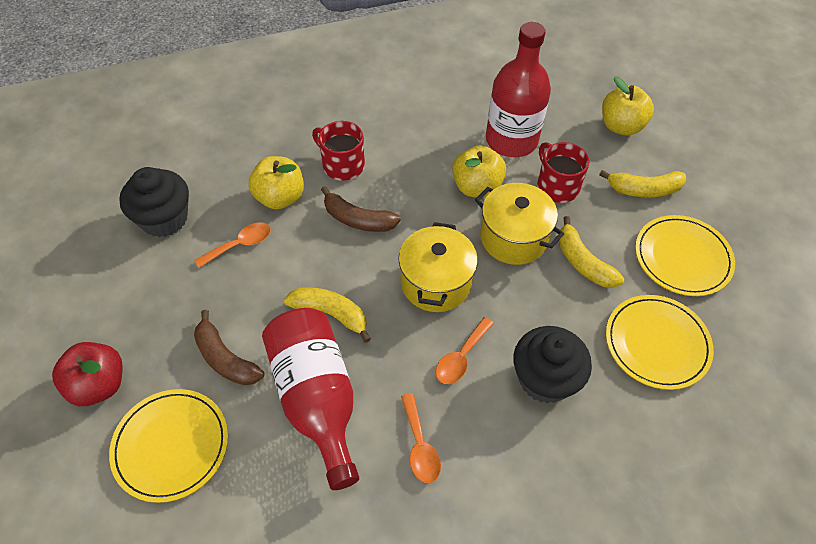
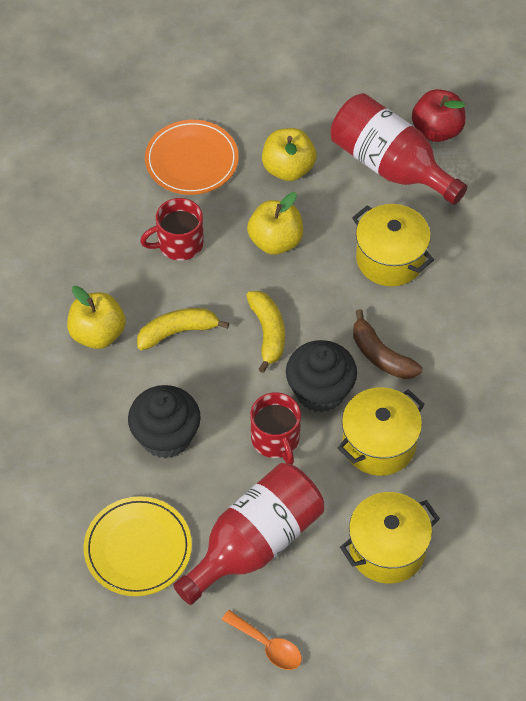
brown banana: [194,310,264,385] [321,186,401,232] = 2 -> [353,309,423,379] = 1
orange plate: none = 0 -> [145,120,239,195] = 1
orange spoon: [194,222,271,268] [401,393,441,483] [436,317,494,384] = 3 -> [222,610,302,670] = 1
yellow banana: [284,287,371,343] [558,216,624,288] [599,170,686,197] = 3 -> [137,308,229,350] [246,291,285,373] = 2
yellow plate: [109,389,228,503] [606,295,714,390] [635,215,735,296] = 3 -> [83,496,192,596] = 1
yellow pot: [398,222,478,312] [475,183,564,265] = 2 -> [338,387,425,476] [340,492,440,584] [352,204,434,286] = 3

